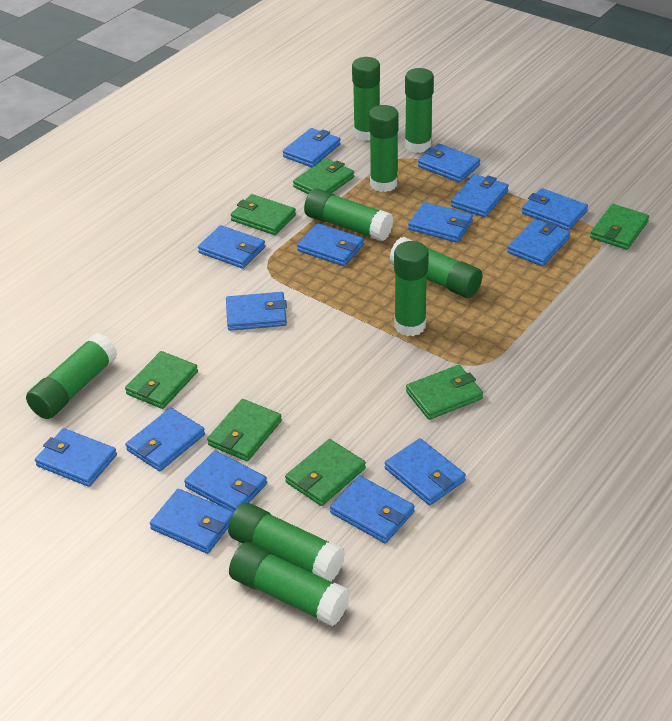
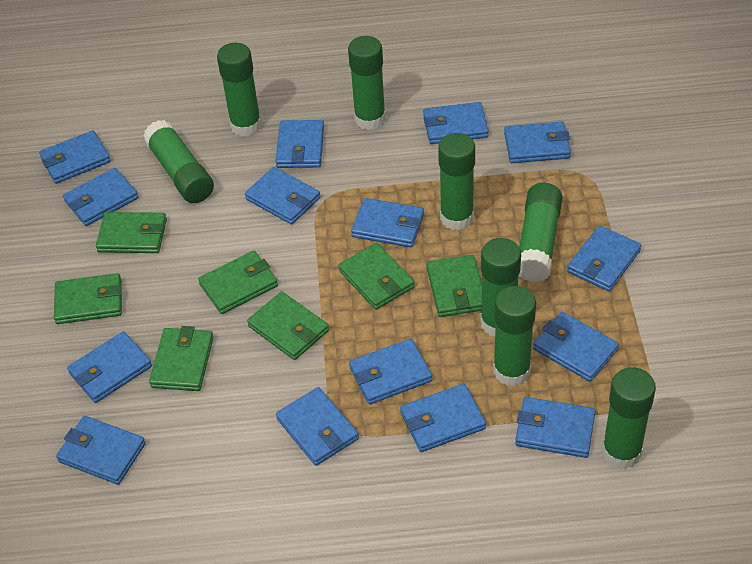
green glue stick: [26,333,117,419] [228,503,345,582] [229,542,350,626] [304,189,393,242] [352,57,380,141] [369,105,399,192] [389,237,483,298] [394,241,429,336] [405,68,434,153] = 9 -> [143,120,214,203] [217,43,262,136] [348,36,386,130] [438,133,475,230] [480,238,521,336] [493,286,536,386] [519,183,563,283] [602,367,656,469] = 8

